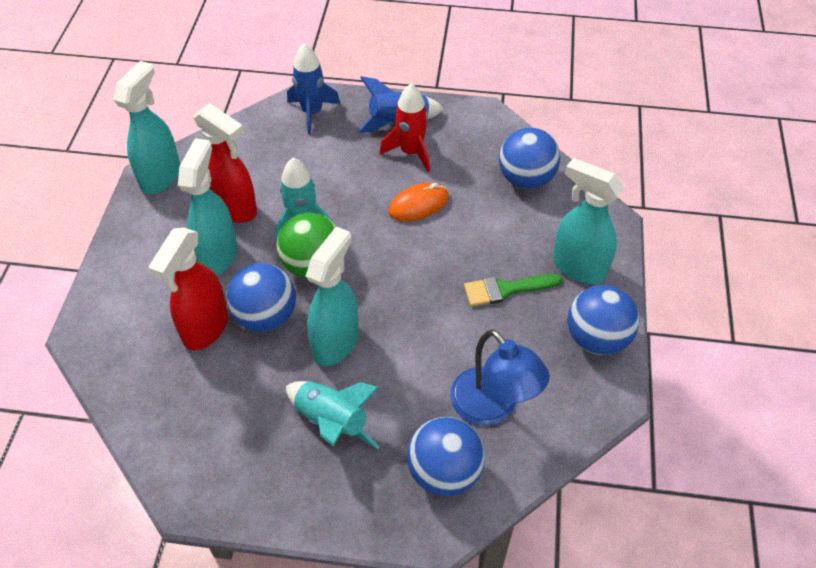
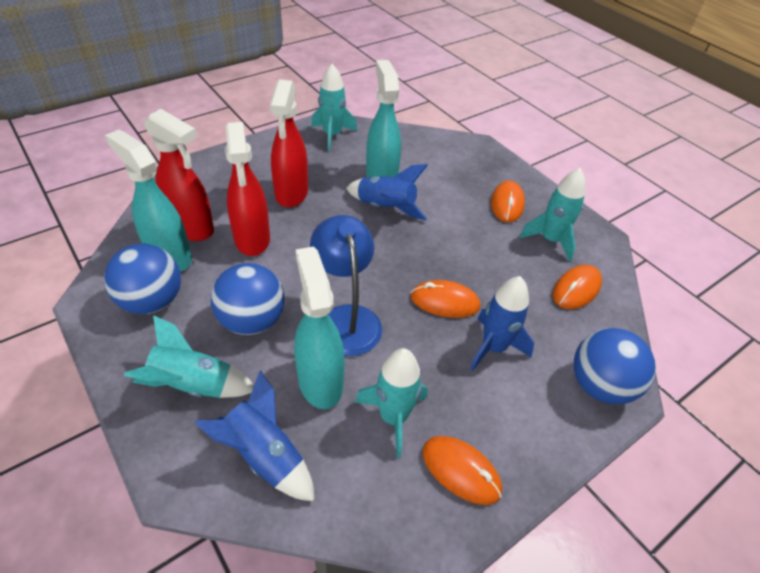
blue ball: [226,263,296,332] [407,417,485,496] [499,128,560,189] [567,285,640,355] = 4 -> [104,244,181,314] [211,263,285,335] [574,328,656,404] = 3
blue rocket: [287,43,340,134] [358,76,444,133] = 2 -> [194,370,315,502] [346,164,428,220] [470,276,534,371] = 3
green ball: [276,212,337,278] = 1 -> none = 0
green brush: [464,274,562,306] = 1 -> none = 0
orange mouse: [388,183,449,221] = 1 -> [411,280,481,318] [423,436,502,505] [491,181,525,223] [553,265,602,309] = 4
red rocket: [379,83,430,172] = 1 -> none = 0
red spray bottle: [148,228,228,350] [193,103,257,223] = 2 -> [144,109,214,241] [225,122,270,256] [270,80,308,207] = 3
turquoise rocket: [275,158,332,243] [286,381,380,449] = 2 -> [124,315,254,398] [311,64,357,151] [355,348,428,458] [519,168,585,262] = 4
turquoise spray bottle: [113,61,180,195] [178,138,237,276] [306,227,359,366] [553,158,624,284] = 4 -> [105,129,192,272] [294,246,345,409] [366,60,401,177] = 3

